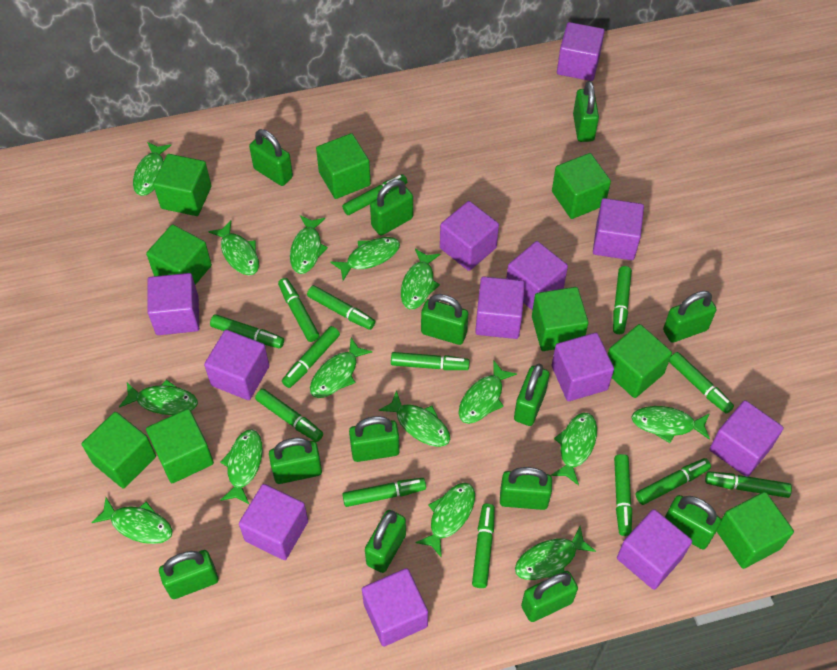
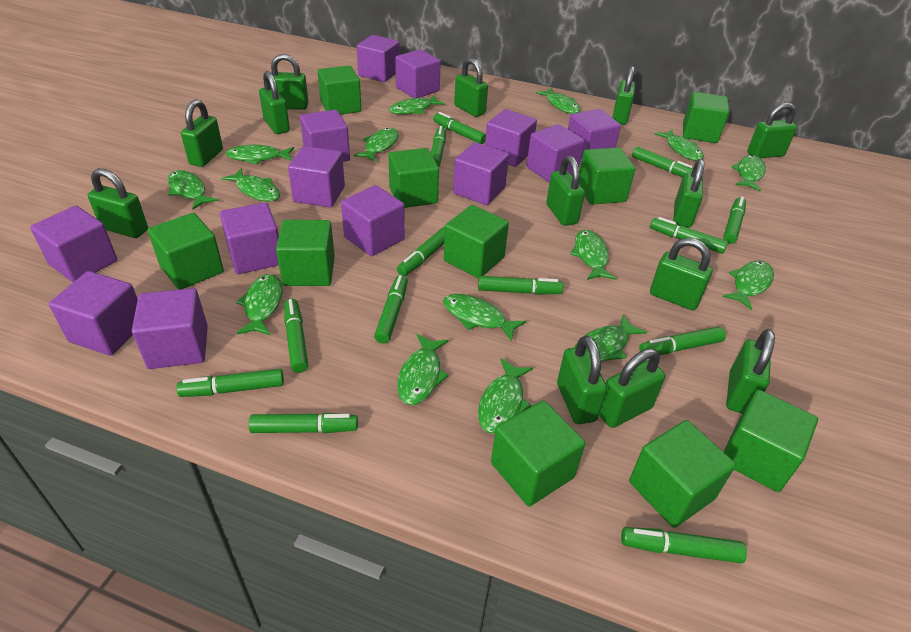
green cube: [82,412,156,489] [146,224,212,285] [146,409,214,483] [153,154,211,216] [316,133,371,199] [532,287,589,351] [552,153,611,219] [608,324,672,398] [717,492,794,569] = 9 -> [148,213,224,290] [276,220,335,286] [318,66,362,115] [388,148,439,208] [444,205,509,278] [491,400,585,507] [579,147,635,205] [629,420,736,528] [683,92,729,143] [724,390,818,492] = 10
green marker: [210,314,284,348] [255,389,323,442] [278,278,320,342] [282,326,340,388] [307,285,375,330] [342,174,407,215] [342,478,426,507] [391,352,470,370] [472,504,495,588] [613,266,632,334] [614,454,632,536] [636,458,711,505] [669,352,734,414] [705,472,792,498] = 14 -> [176,369,284,397] [248,413,358,433] [284,299,308,373] [374,275,408,344] [397,226,445,276] [431,126,446,167] [433,112,486,144] [478,276,563,295] [621,527,747,563] [632,146,693,177] [639,327,726,355] [650,217,728,254] [723,197,746,244] = 13
purple cube: [147,273,199,335] [204,330,269,400] [239,484,308,560] [362,568,428,647] [440,201,499,271] [475,277,525,339] [506,241,568,311] [552,333,614,401] [557,22,605,81] [593,198,644,260] [617,509,692,590] [709,400,784,477] = 12 -> [30,206,117,282] [49,271,138,356] [132,288,208,369] [220,202,279,274] [288,146,345,208] [300,110,350,162] [341,185,405,256] [357,35,400,82] [395,49,441,98] [453,142,509,205] [485,109,537,167] [526,124,585,183] [568,109,621,161] = 13

